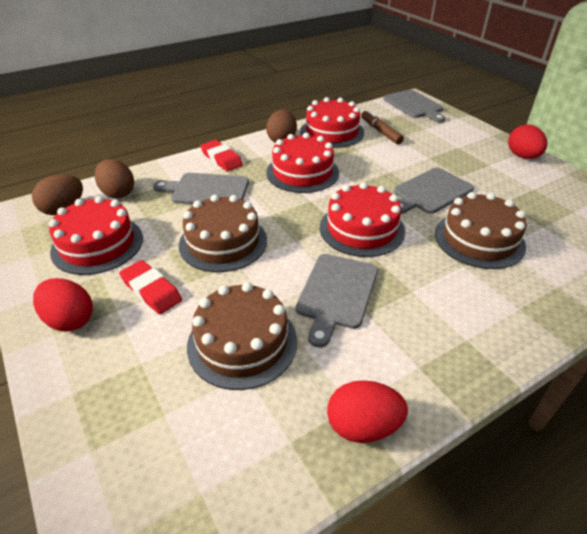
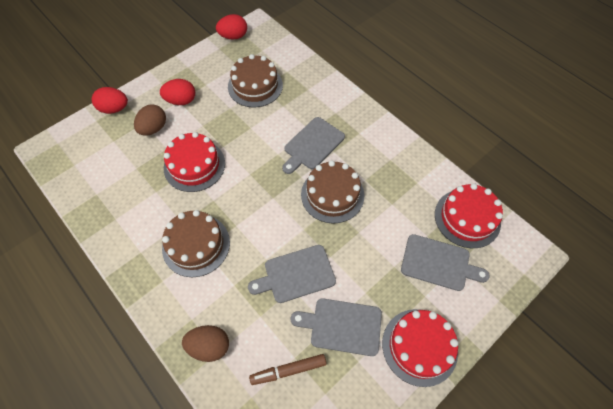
brown egg: [32,174,83,215] [95,159,134,198] [266,110,297,143] = 3 -> [134,104,166,136] [182,325,229,362] = 2
red cake: [49,196,143,275] [266,133,339,193] [300,97,364,148] [320,182,405,257] = 4 -> [164,132,225,192] [382,309,458,387] [435,183,503,248] = 3
red eraser: [119,260,182,314] [200,140,243,171] = 2 -> none = 0

